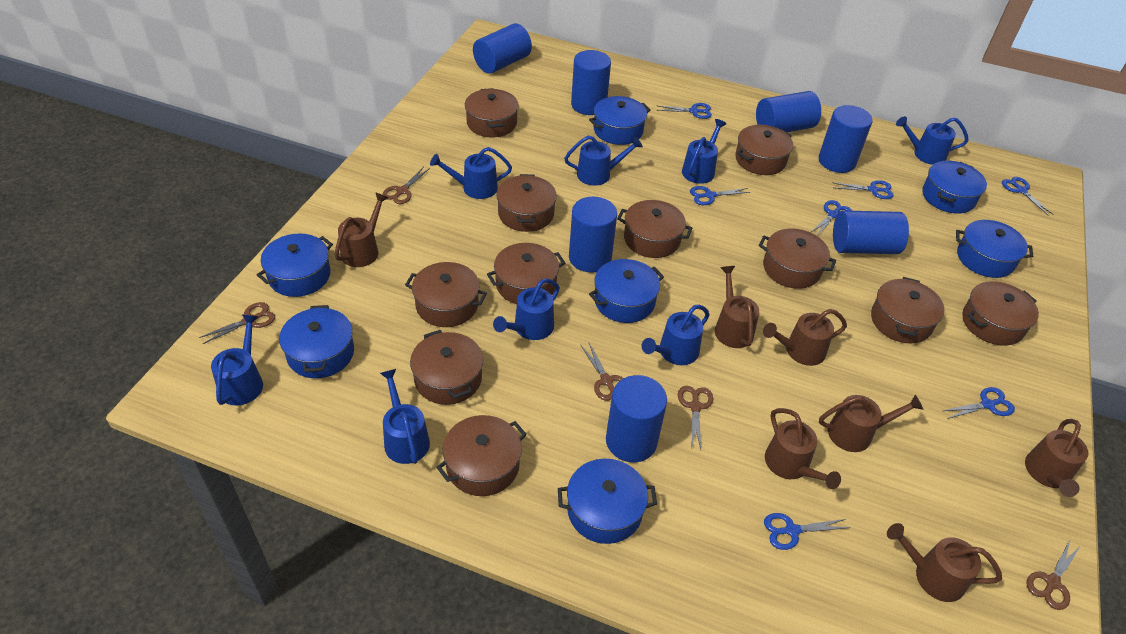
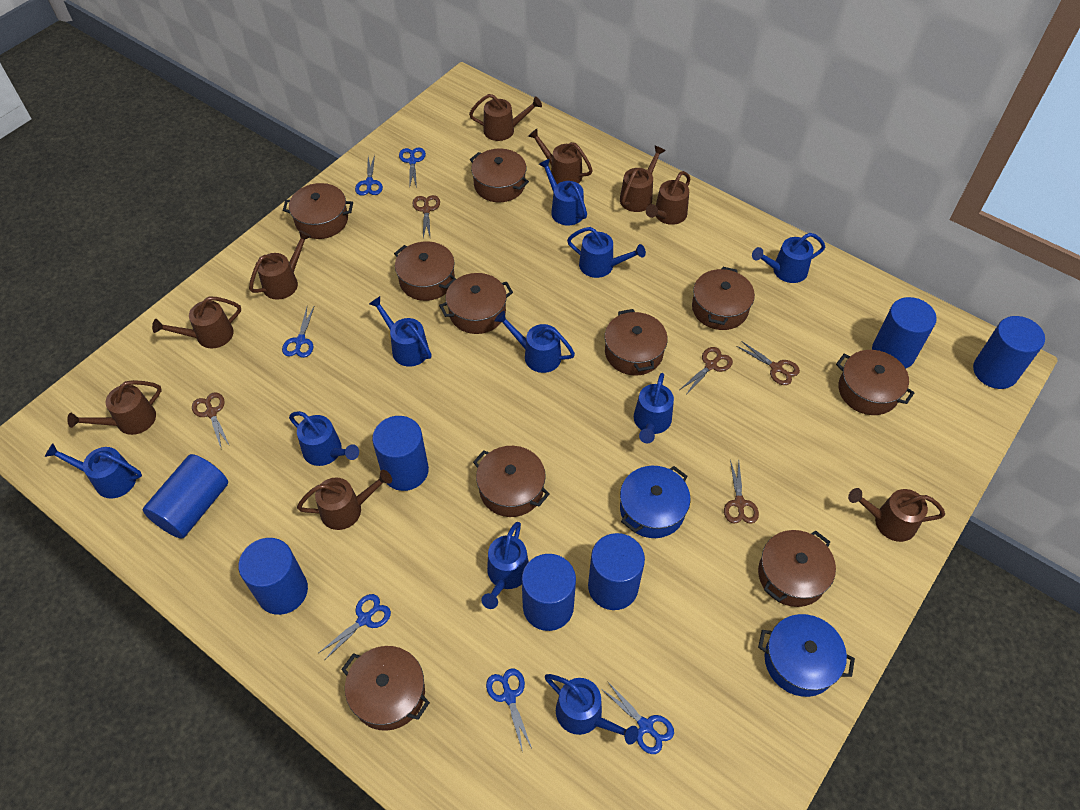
blue pot: [257,234,333,297] [279,305,354,378] [558,459,657,544] [589,96,651,145] [589,259,664,323] [922,161,987,214] [956,220,1033,278] = 7 -> [620,466,690,538] [758,614,855,697] = 2
blue scissors: [657,103,712,119] [690,186,751,205] [764,513,850,550] [811,200,852,236] [832,180,894,199] [943,387,1015,419] [1002,177,1054,216] = 7 -> [282,305,315,358] [319,594,391,659] [355,155,383,196] [399,148,426,188] [486,668,532,753] [600,681,674,754] = 6
blue watering can: [211,315,263,405] [380,369,430,464] [430,147,512,199] [493,278,560,340] [564,136,643,186] [642,305,709,365] [682,119,726,184] [896,116,969,165] = 8 -> [45,443,142,499] [289,411,359,466] [369,296,432,367] [481,522,529,609] [495,311,575,373] [539,159,587,226] [545,674,639,745] [567,227,646,278] [634,373,674,443] [752,233,825,283] = 10
brown pot: [405,262,487,327] [410,330,483,405] [436,415,527,496] [465,88,519,137] [487,243,565,304] [496,174,557,232] [617,200,692,258] [735,125,793,175] [759,228,836,289] [871,277,945,343] [962,281,1039,346] = 11 -> [283,183,353,239] [341,646,430,731] [394,242,456,301] [439,273,513,334] [470,149,529,202] [473,446,550,517] [605,309,668,376] [692,267,755,330] [758,530,836,607] [836,350,914,415] = 10
brown watering can: [335,192,388,267] [715,266,759,348] [763,309,847,366] [765,408,841,489] [819,395,924,452] [887,523,1002,602] [1025,419,1089,497] = 7 -> [67,380,162,435] [152,297,241,348] [249,230,311,300] [297,470,392,530] [469,94,542,141] [528,129,593,184] [620,146,666,212] [646,171,690,225] [848,488,945,542] = 9

